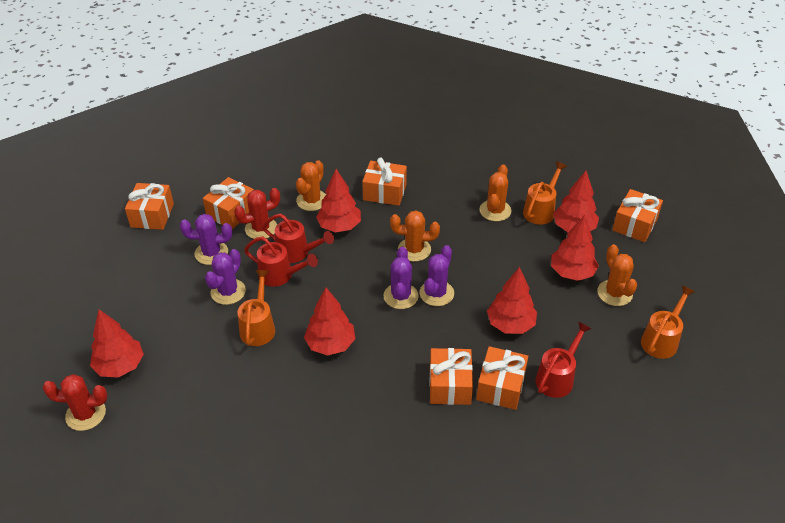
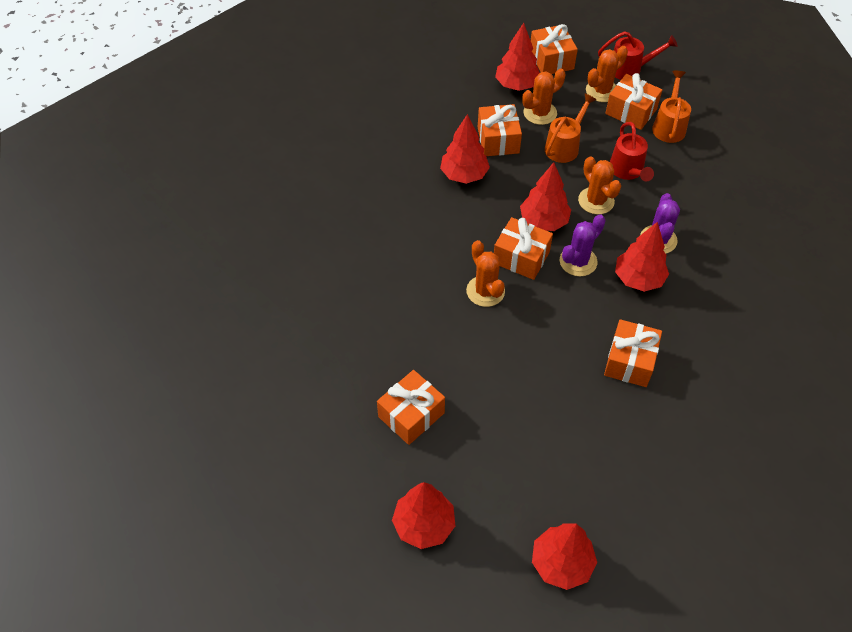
orange watering can: [237,270,275,346] [523,161,567,225] [641,285,695,359] = 3 -> [545,93,597,163] [652,71,691,143] = 2
purple cactus: [180,214,232,265] [205,249,246,305] [384,247,419,309] [419,245,454,306] = 4 -> [560,214,606,276] [640,193,680,254] = 2
red cactus: [43,374,107,431] [234,188,280,239] = 2 -> none = 0
red watering can: [244,236,318,287] [262,214,334,263] [536,321,592,398] = 3 -> [598,31,678,80] [610,122,654,181] = 2

